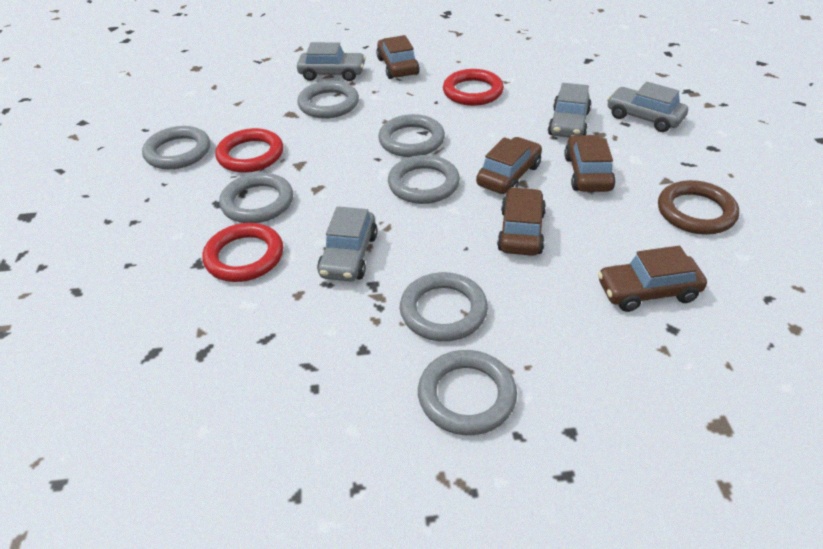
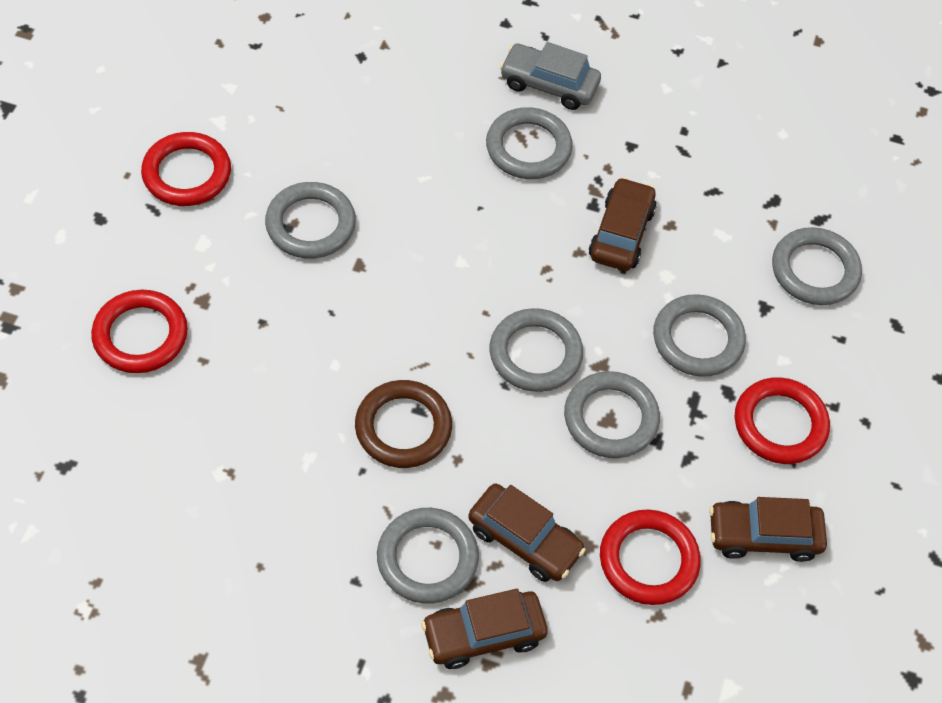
brown car: [376,35,420,79] [476,137,542,194] [497,187,546,256] [564,135,616,192] [598,246,707,312] = 5 -> [421,589,548,669] [468,484,586,582] [589,177,657,271] [709,497,827,562] = 4
grey car: [297,42,366,81] [317,206,378,281] [548,83,591,137] [607,82,688,132] = 4 -> [500,42,601,110] = 1
red ring: [202,223,283,282] [215,128,283,173] [443,69,504,106] = 3 -> [91,290,188,373] [141,132,231,206] [600,509,701,605] [735,377,830,464] = 4

